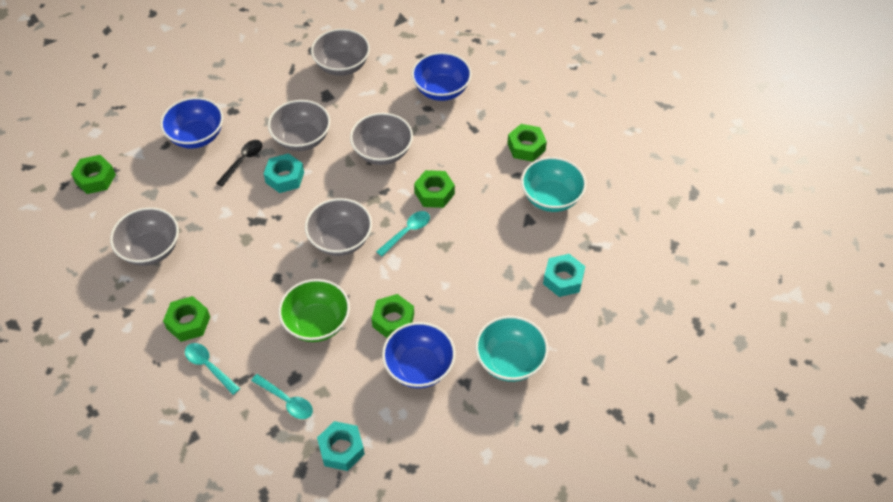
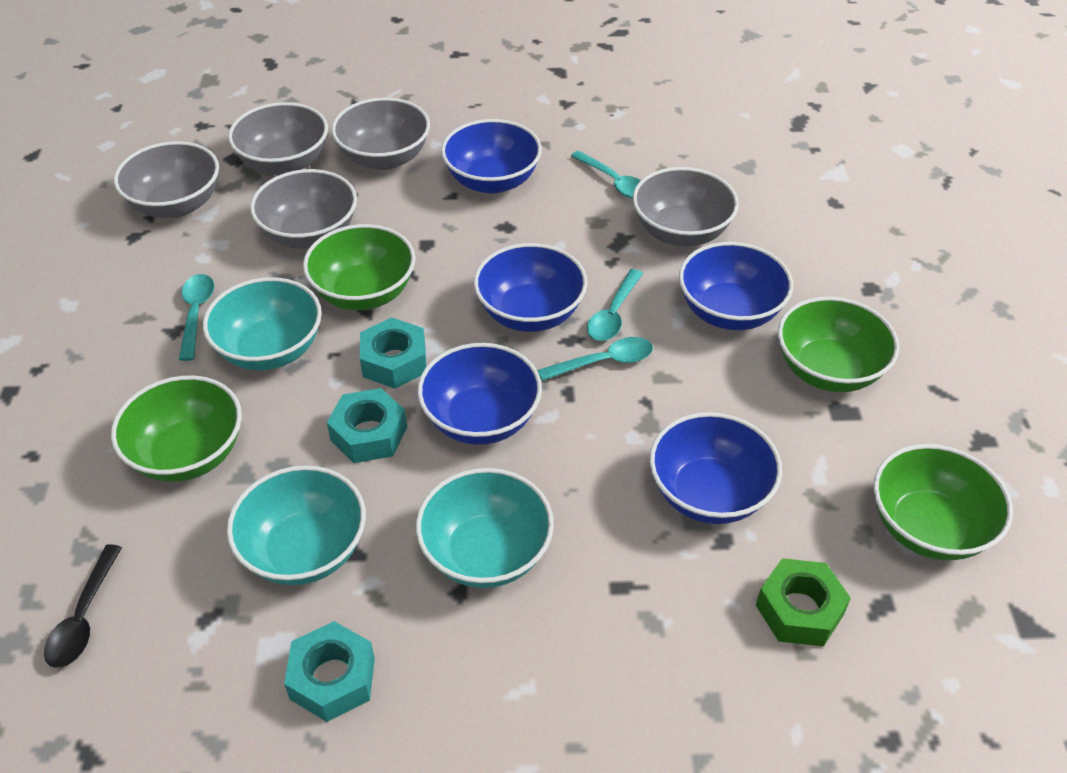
blue bowl: [160,97,223,149] [382,322,456,388] [412,52,472,101] = 3 -> [418,343,542,445] [441,119,542,194] [474,243,587,332] [650,412,782,524] [679,242,793,330] = 5
green bowl: [279,279,350,342] = 1 -> [111,376,242,482] [303,224,415,310] [778,297,899,392] [873,444,1013,560] = 4
green nut: [71,155,116,194] [163,296,210,342] [372,294,414,338] [414,170,455,208] [507,124,547,162] = 5 -> [756,558,851,646] = 1
turquoise bowl: [475,316,548,382] [521,157,586,212] = 2 -> [203,277,322,370] [227,465,366,585] [416,468,554,588] = 3
turquoise spoon: [185,343,240,395] [251,374,313,419] [376,211,430,257] = 3 -> [179,274,214,361] [537,337,653,381] [571,151,641,199] [587,269,643,341] = 4

